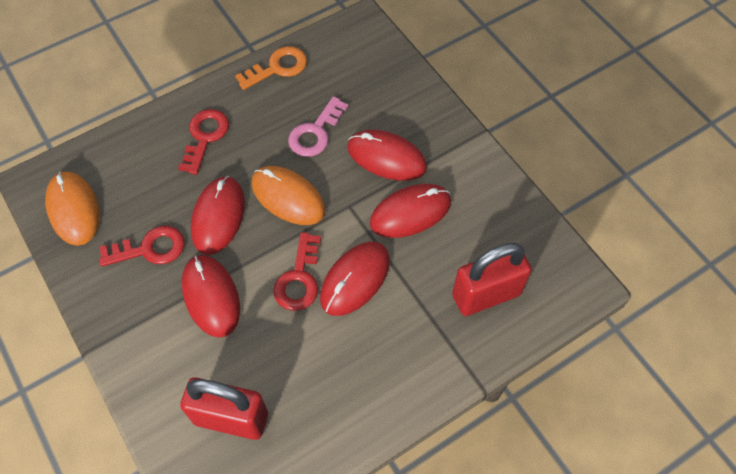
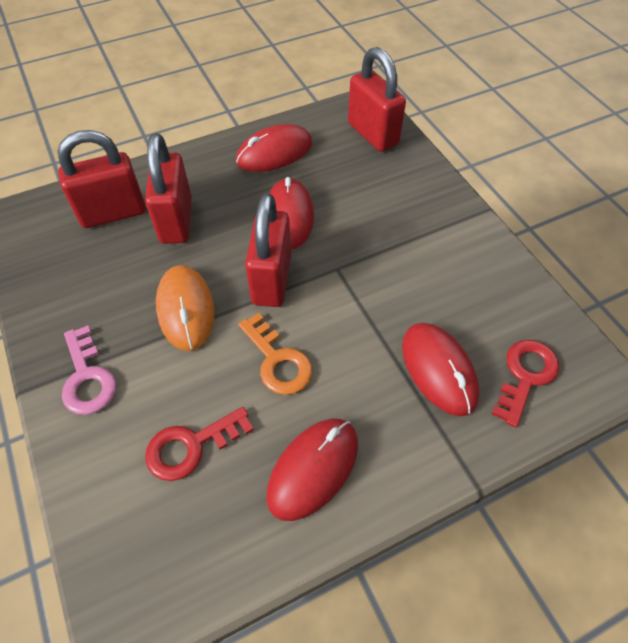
orange mouse: [45,171,100,246] [252,166,325,225] = 2 -> [156,265,215,351] = 1
red key: [99,226,184,267] [178,109,229,175] [273,232,321,311] = 3 -> [145,407,254,481] [492,340,559,427] = 2
red mouse: [182,255,240,338] [191,176,245,255] [320,242,390,316] [347,130,427,181] [370,184,451,238] = 5 -> [236,124,313,172] [266,418,358,521] [269,177,314,250] [402,323,479,416] = 4
red padlock: [180,378,268,440] [452,243,532,316] = 2 -> [57,130,146,228] [145,133,192,244] [245,193,291,307] [348,47,406,152] = 4

